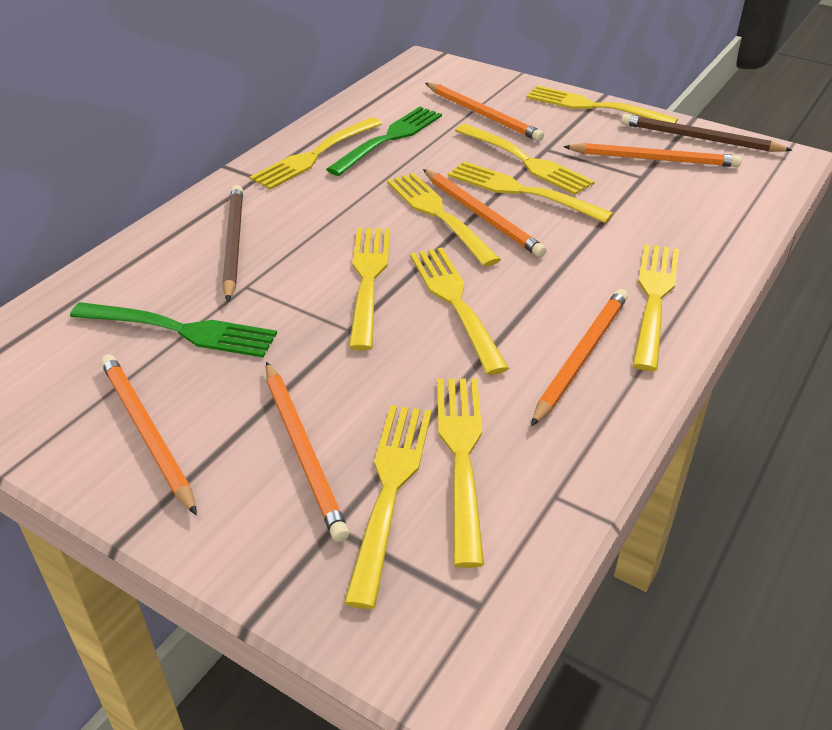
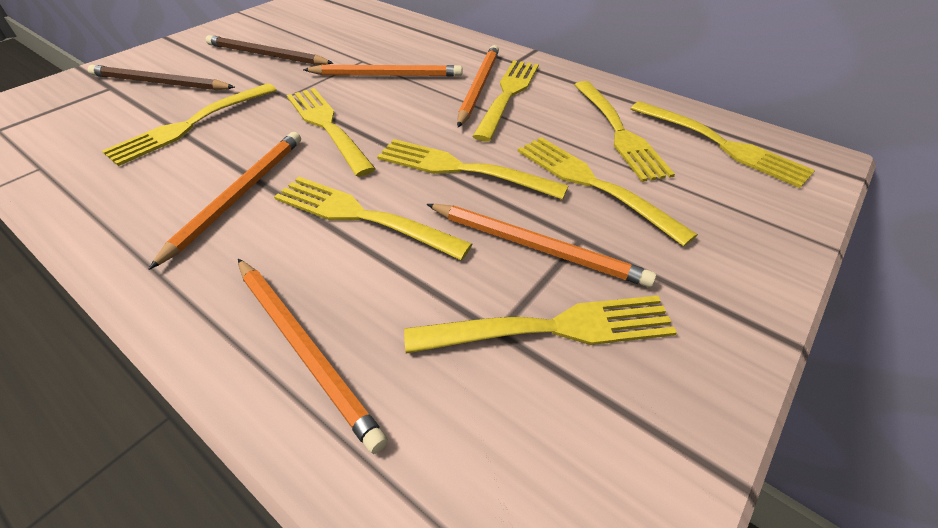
green fork: [70,302,277,358] [326,107,442,176] = 2 -> none = 0
orange pencil: [101,354,197,515] [266,362,349,542] [423,169,547,257] [425,83,544,141] [531,289,628,426] [563,143,742,167] = 6 -> [148,132,301,270] [238,259,388,454] [303,64,462,77] [427,204,657,288] [457,45,499,127] = 5
yellow fork: [250,117,382,190] [344,405,432,609] [349,228,390,351] [387,173,501,267] [410,248,509,375] [437,379,484,568] [448,161,614,223] [455,124,595,195] [526,86,678,123] [633,244,679,371] = 10 -> [102,83,277,166] [274,177,472,260] [287,88,376,177] [377,139,568,200] [404,296,677,354] [472,60,539,142] [518,137,698,247] [575,81,675,182] [631,101,815,188] = 9

